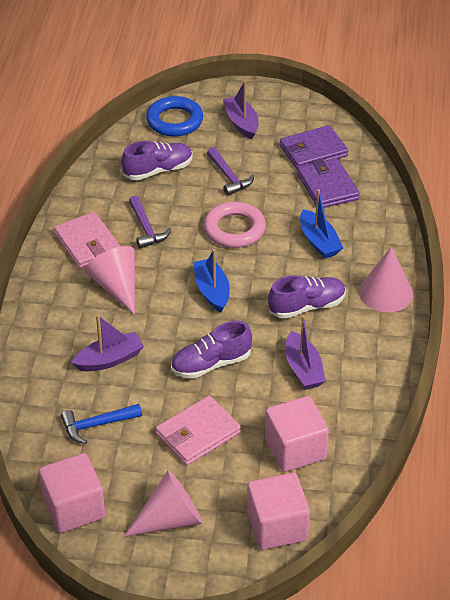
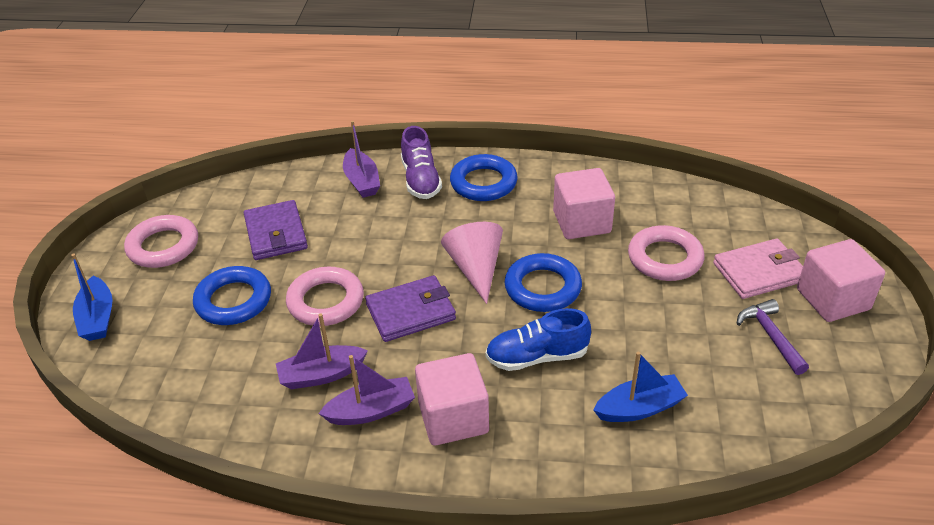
blue hammer: [61,404,142,444] = 1 -> none = 0
blue ring: [146,96,203,137] = 1 -> [193,266,271,325] [450,154,518,201] [505,253,582,312] = 3
blue shoe: none = 0 -> [485,308,591,371] = 1
pink cone: [84,246,135,315] [123,470,203,537] [359,247,413,312] = 3 -> [441,222,503,304] = 1
pink ring: [204,202,266,248] = 1 -> [124,215,198,268] [286,267,364,326] [628,225,704,281] = 3
pink wallet: [54,212,121,269] [156,396,241,465] = 2 -> [713,239,803,299] = 1
purple hammer: [129,196,171,249] [207,147,254,196] = 2 -> [737,299,809,375] = 1
purple shoe: [121,141,192,180] [171,321,252,379] [268,275,346,319] = 3 -> [401,126,442,199] = 1

